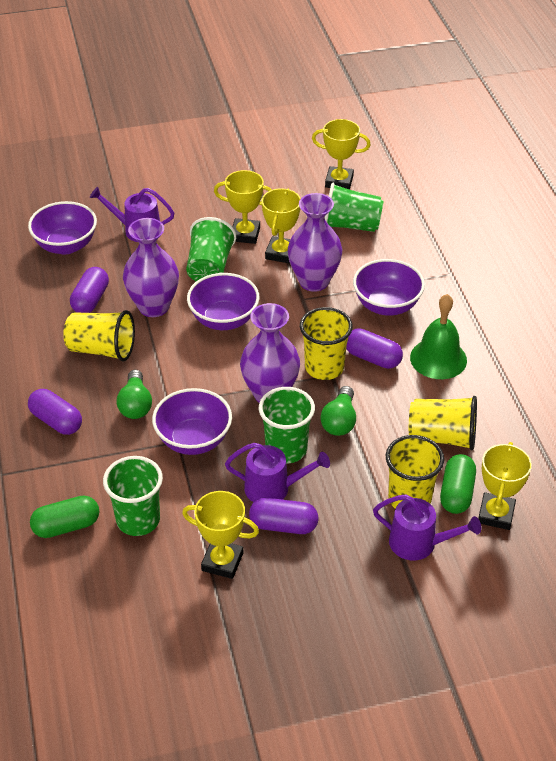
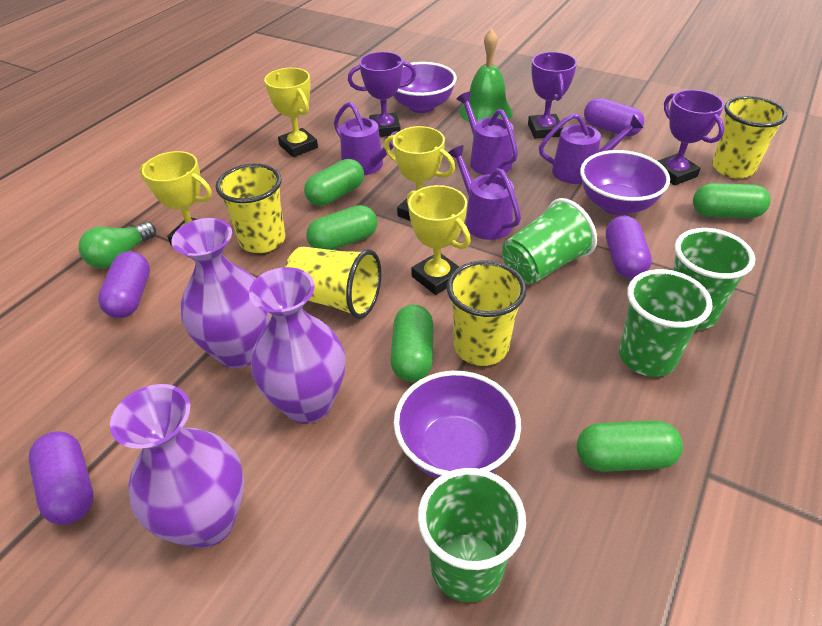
green capsule: [30,496,99,538] [440,454,476,514] = 2 -> [304,159,364,206] [306,205,377,250] [391,305,434,382] [577,420,683,472] [693,183,771,218] = 5
green light bulb: [117,370,152,419] [320,386,356,436] = 2 -> [78,222,156,269] = 1
purple bowl: [28,201,97,254] [152,388,232,455] [187,273,259,330] [353,259,425,316] = 4 -> [394,62,457,113] [394,371,521,478] [580,150,670,215] = 3
purple trophy: none = 0 -> [348,52,416,137] [528,52,577,139] [658,90,725,186] = 3
purple watering can: [90,186,174,242] [225,443,330,502] [373,495,481,561] = 3 -> [334,102,398,175] [448,145,521,240] [456,92,518,175] [539,113,643,184] = 4
yellow trophy: [182,491,259,579] [214,170,272,244] [262,188,301,263] [312,119,371,190] [478,442,532,530] = 5 -> [140,151,212,245] [264,68,318,157] [384,126,455,221] [407,185,471,295] = 4

